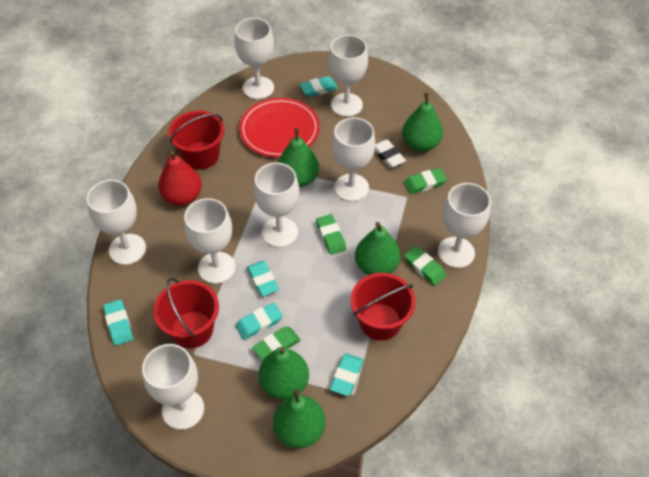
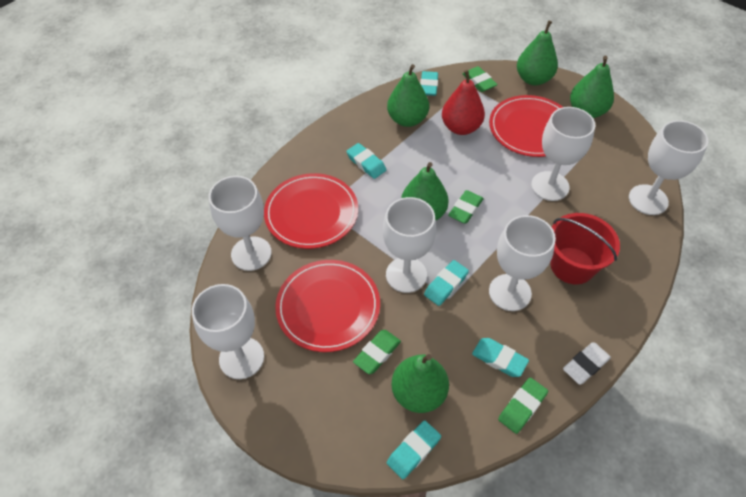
red bucket: [153,278,219,348] [168,111,224,170] [351,273,416,340] = 3 -> [550,213,620,284] = 1
red plate: [239,98,320,157] = 1 -> [264,173,358,249] [275,260,380,352] [489,95,563,157] = 3
white goblet: [87,180,146,265] [142,344,204,430] [184,198,236,284] [235,18,274,99] [254,163,299,248] [328,35,368,117] [332,117,375,202] [438,183,491,268] = 8 -> [192,284,264,379] [209,176,272,271] [383,197,436,293] [489,215,556,311] [531,107,595,201] [629,120,708,215] = 6

